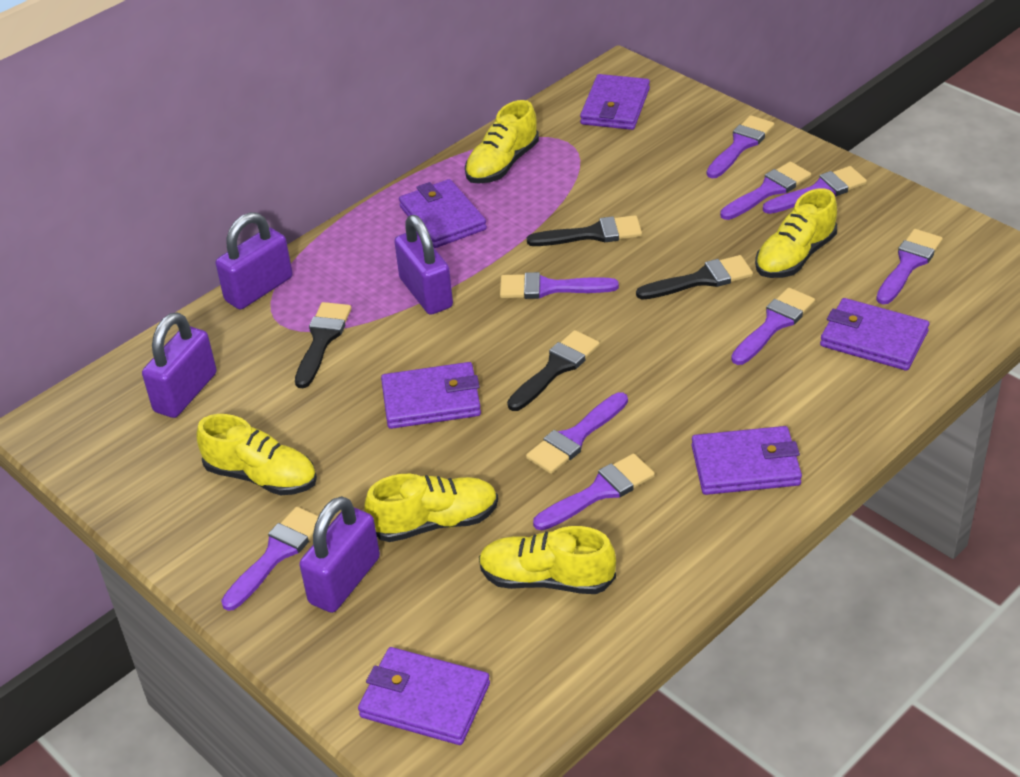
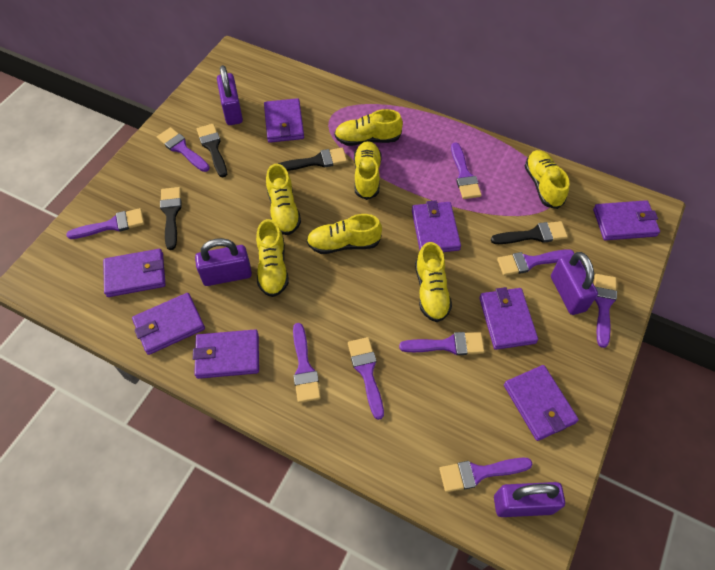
purple wallet: [358,647,490,745] [381,362,481,429] [399,179,487,248] [580,74,650,130] [692,426,802,495] [820,298,929,371] = 6 -> [103,249,166,297] [132,293,205,355] [193,329,259,379] [264,98,304,143] [412,200,461,252] [479,287,538,350] [504,365,579,441] [593,200,660,240] = 8
yellow shoe: [196,414,317,495] [364,474,498,542] [465,100,539,184] [479,526,616,594] [755,188,837,278] = 5 -> [256,219,289,297] [266,164,301,235] [307,214,382,254] [334,109,403,146] [354,141,382,200] [415,242,452,322] [525,150,569,209] = 7

